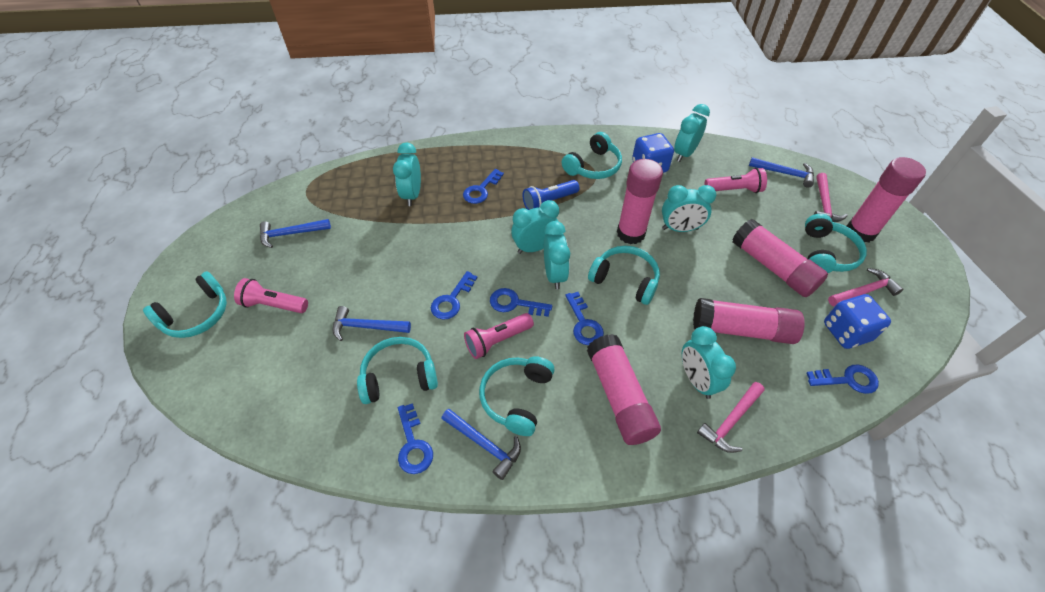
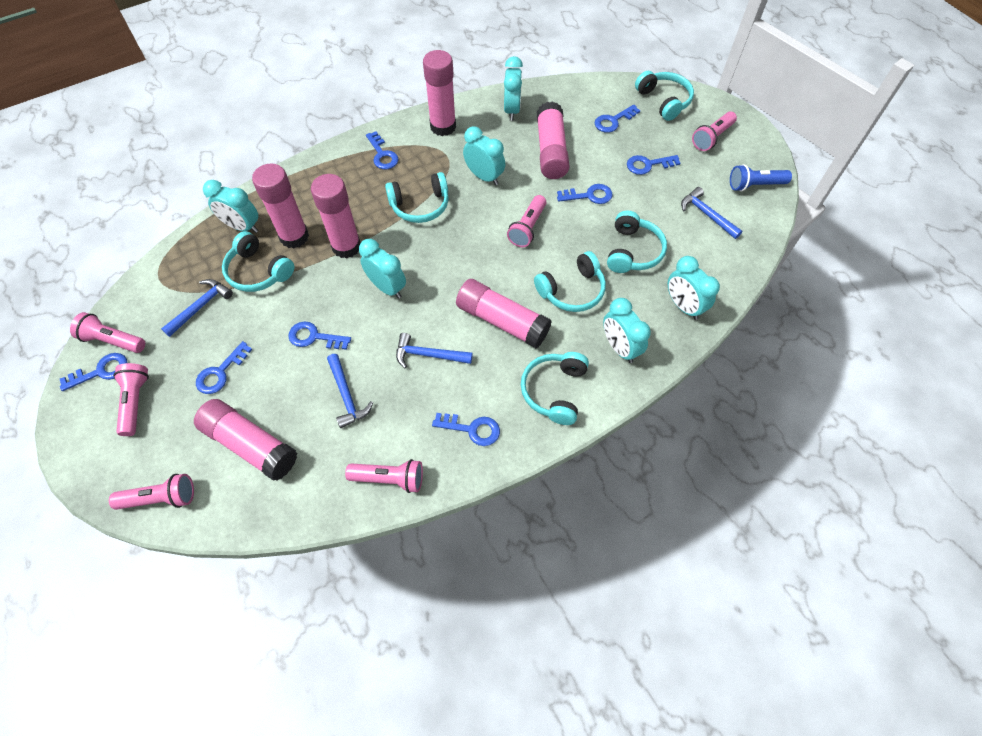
blue dice: [632,133,674,173] [824,294,891,349] = 2 -> none = 0
blue key: [398,403,433,474] [431,271,477,319] [463,169,504,204] [490,288,552,317] [565,292,604,345] [807,364,879,394] = 6 -> [60,353,127,391] [196,341,252,394] [288,321,351,350] [366,131,399,169] [432,413,500,446] [557,184,613,204] [595,104,640,133] [627,155,680,175] = 8
pink flashlight: [234,278,308,313] [464,313,534,359] [705,168,767,193] = 3 -> [70,312,145,353] [109,474,194,510] [113,363,149,436] [345,459,423,493] [507,195,546,247] [692,111,737,151] = 6
pink glue stick: [587,334,661,445] [617,159,663,244] [693,298,805,344] [732,219,828,297] [847,157,926,243] = 5 -> [194,399,297,481] [252,163,309,248] [311,174,361,259] [423,50,456,136] [456,279,552,348] [537,101,569,179] = 6
pink hammer: [697,382,765,453] [813,173,848,222] [828,268,903,306] = 3 -> none = 0

